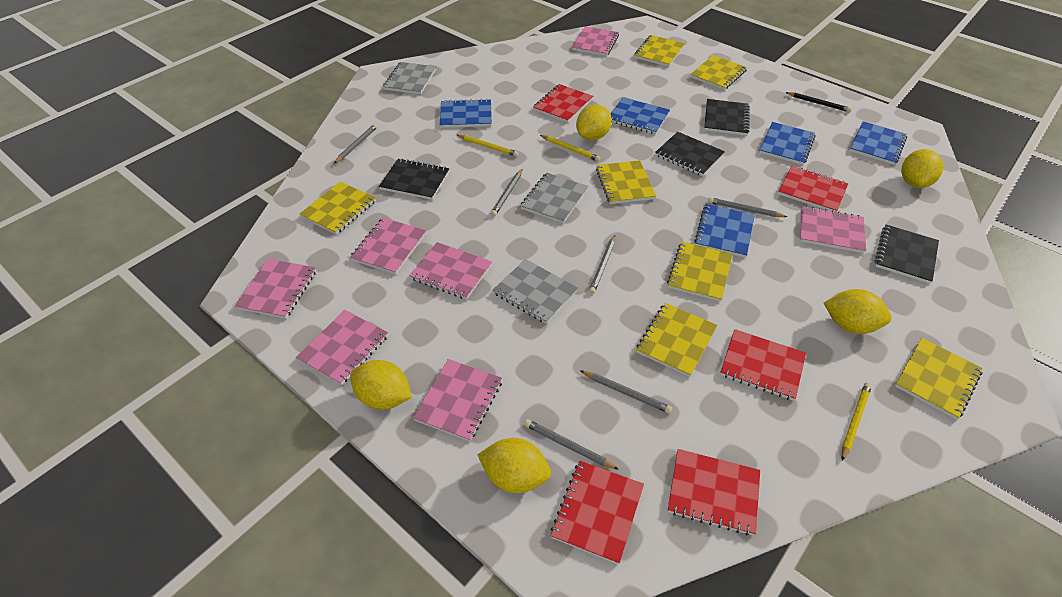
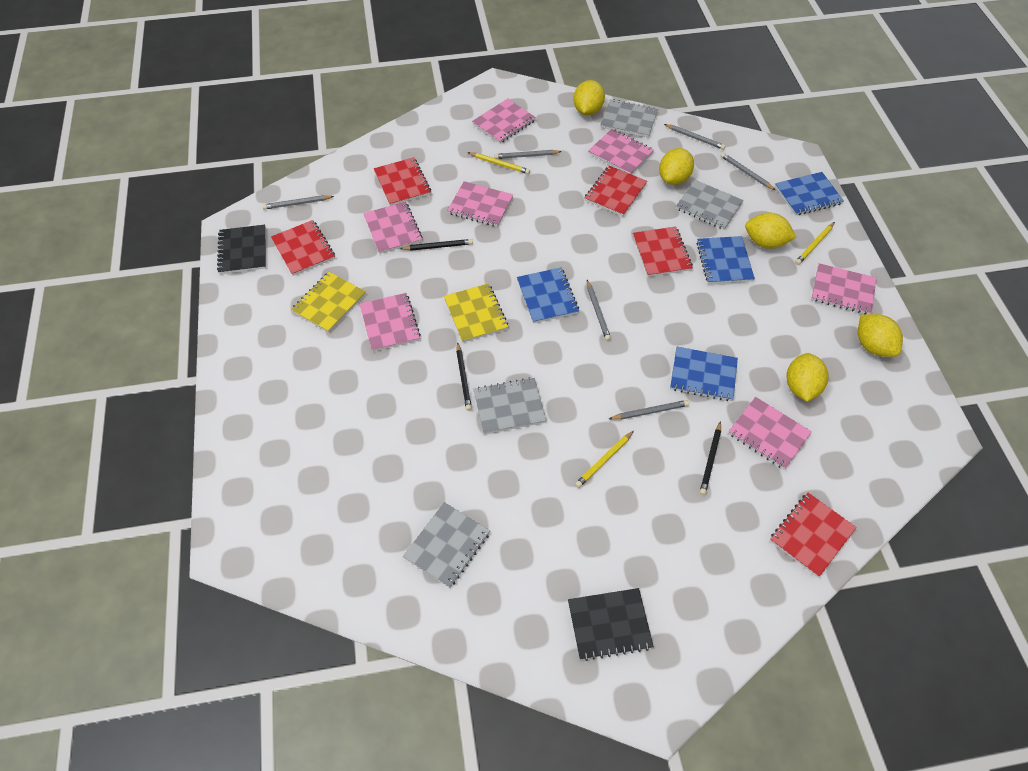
black notebook: [379,158,449,200] [655,132,725,176] [704,99,750,136] [875,225,939,284] = 4 -> [217,225,266,274] [568,588,654,661] = 2
black pencil: [785,92,852,112] = 1 -> [400,239,473,251] [456,342,472,411] [700,421,721,495] = 3
blue notebook: [440,99,492,128] [611,97,670,134] [694,204,755,258] [759,122,815,165] [849,121,907,165] = 5 -> [517,267,579,323] [670,347,738,401] [696,236,755,284] [775,172,844,216] = 4
grey notebook: [383,62,436,94] [493,259,578,324] [520,173,588,223] = 3 -> [403,502,490,588] [473,377,547,434] [600,99,658,138] [676,180,744,230] = 4
yellow notebook: [299,182,376,234] [596,160,656,204] [634,35,685,67] [636,303,718,377] [667,242,733,302] [690,55,747,90] [895,338,983,420] = 7 -> [291,272,366,333] [444,283,508,342] = 2

